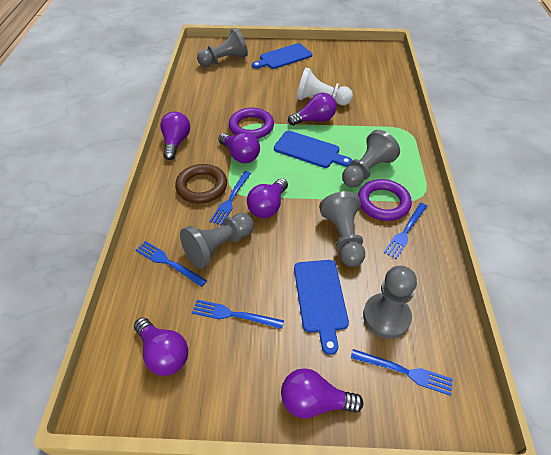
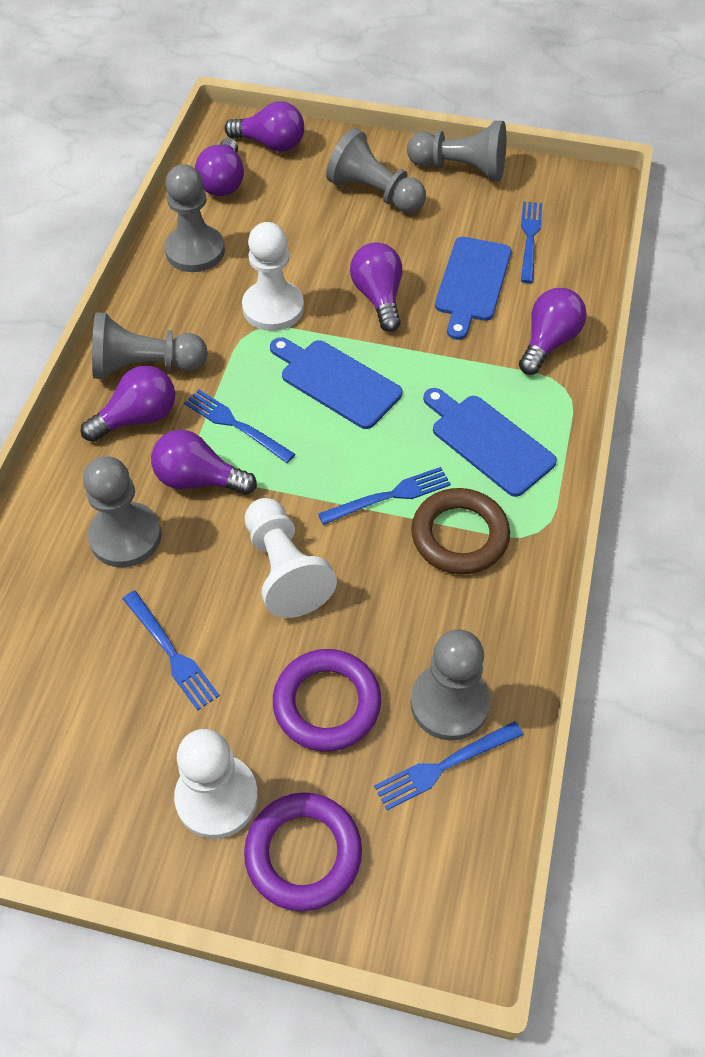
grey pawn: [180,213,254,269] [197,28,248,67] [319,191,365,267] [342,130,400,187] [363,266,417,339] = 5 -> [83,456,161,567] [92,312,208,379] [165,164,225,272] [326,128,426,213] [407,121,506,181] [410,630,490,741] = 6
white pawn: [296,67,353,106] = 1 -> [174,729,258,839] [242,222,304,331] [245,498,337,618] = 3

